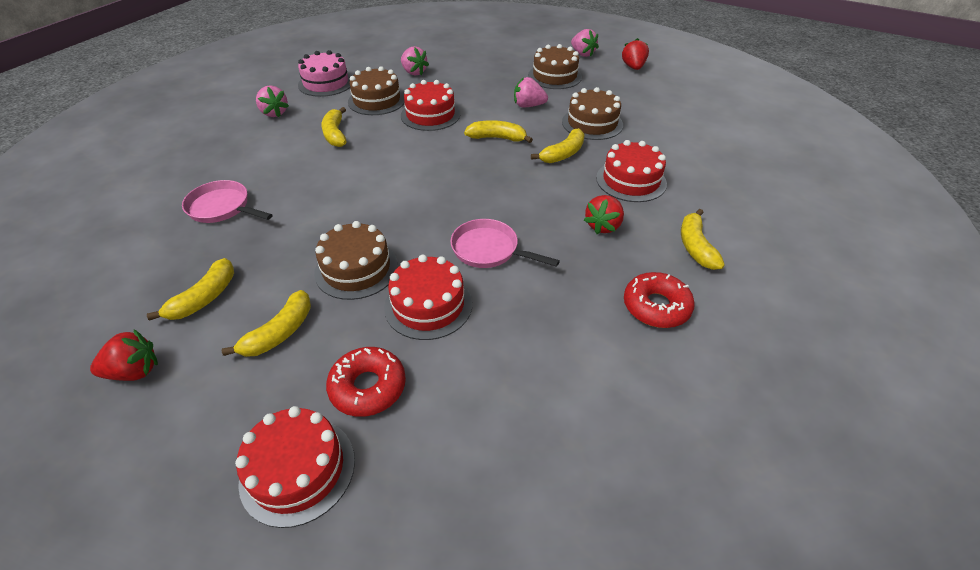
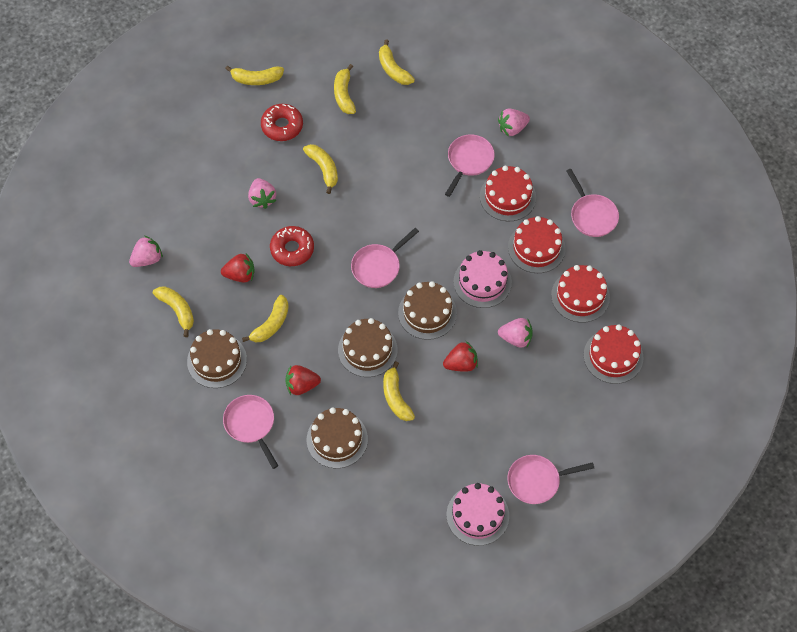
pink cake: [298,50,352,97] = 1 -> [447,483,509,546] [453,250,512,308] = 2
pink pan: [182,180,273,223] [450,219,560,268] = 2 -> [223,395,278,469] [351,228,419,288] [445,134,495,197] [507,455,594,504] [566,169,619,237] = 5
yellow banana: [147,258,234,320] [222,290,311,357] [321,107,347,147] [464,120,533,143] [531,128,585,163] [681,209,725,270] = 6 -> [153,286,194,337] [225,66,284,85] [242,295,289,342] [303,144,338,194] [334,64,356,114] [379,39,415,85] [383,361,415,421] = 7

